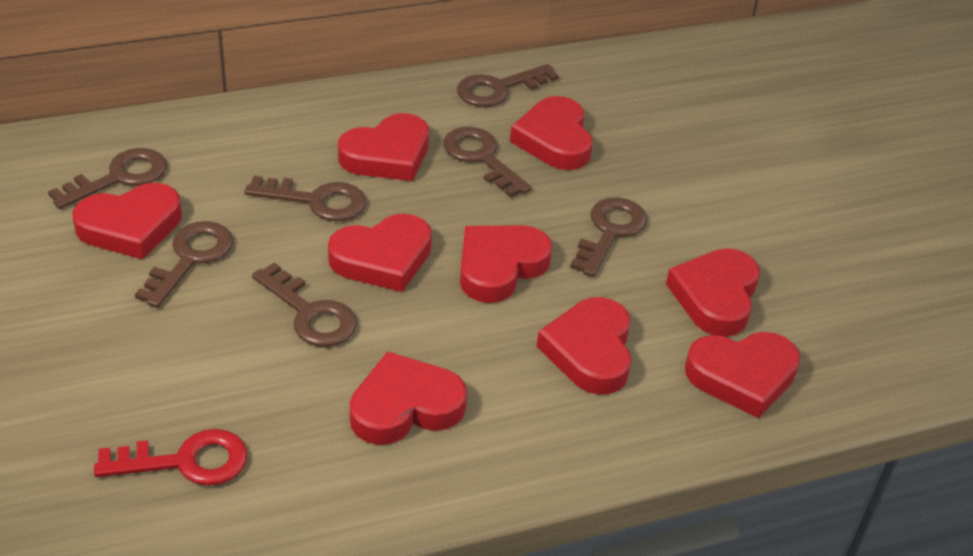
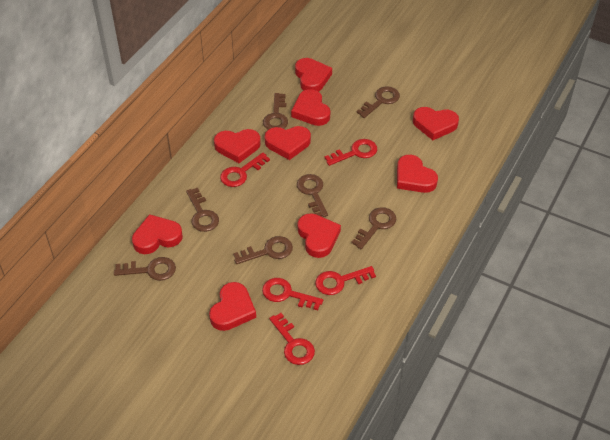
red key: [94,429,248,486] = 1 -> [220,153,270,187] [262,278,323,310] [269,313,315,365] [315,266,376,295] [325,139,377,166] = 5

